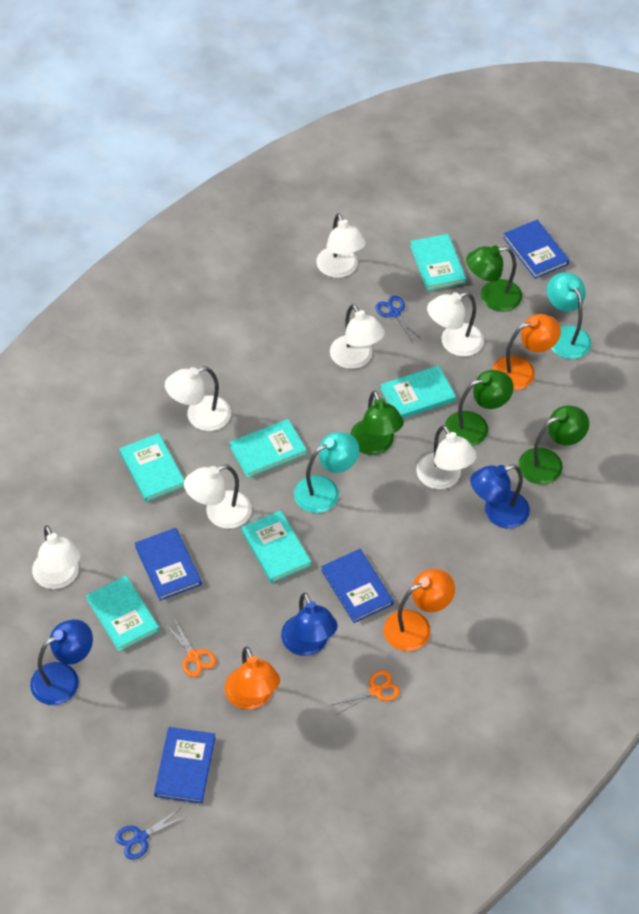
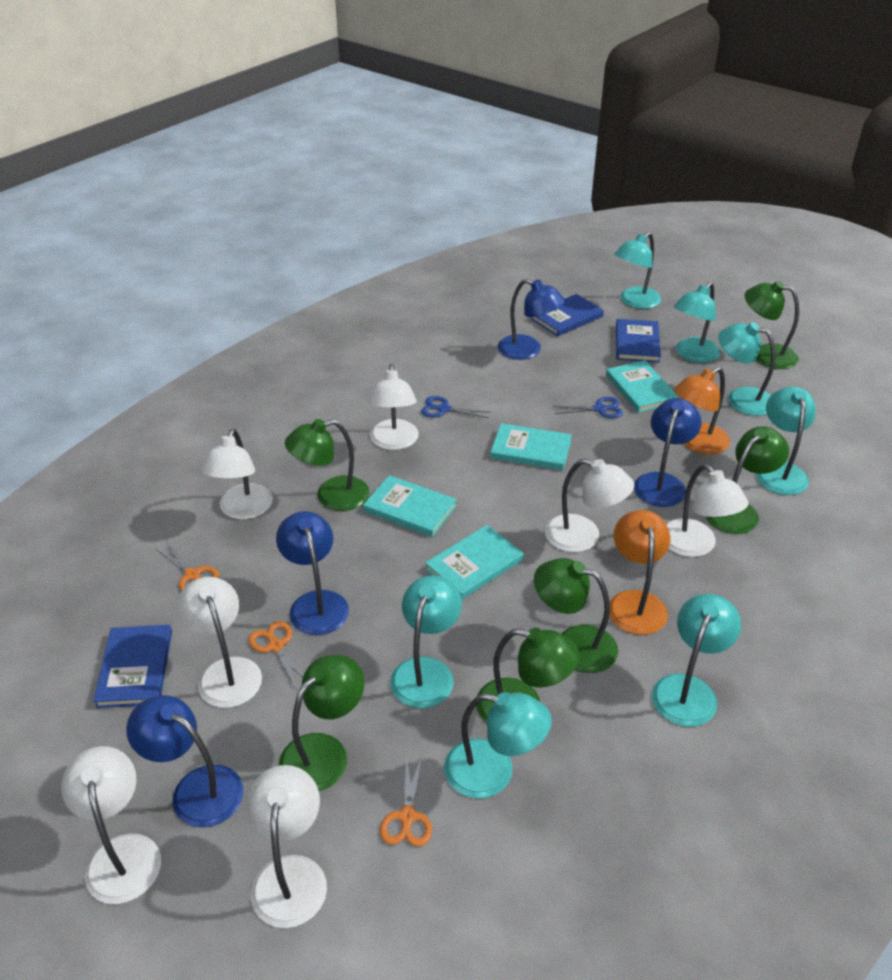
blue book: [135,528,202,601] [154,727,216,804] [321,549,394,623] [503,220,569,279] = 4 -> [93,625,172,708] [531,294,604,337] [616,319,661,363] = 3
blue lamp: [30,619,93,705] [281,593,337,656] [470,464,530,528] = 3 -> [126,695,243,828] [276,511,349,635] [498,279,565,360] [634,398,702,507] = 4
green lamp: [350,391,404,455] [445,370,514,446] [466,245,522,312] [518,405,589,485] = 4 -> [279,655,365,791] [285,419,369,511] [476,628,579,723] [534,558,618,673] [705,426,789,534] [745,281,799,369] = 6
orange lamp: [225,647,280,710] [383,569,455,651] [492,314,561,390] = 3 -> [610,510,670,635] [674,367,730,454] = 2
orange scissors: [166,620,216,677] [332,670,400,714] = 2 -> [156,542,220,591] [249,621,304,690] [380,754,432,847] = 3
turquoise book: [86,576,159,652] [120,433,184,502] [229,419,307,478] [241,510,311,583] [380,366,456,418] [410,234,466,291] = 6 -> [363,475,457,537] [425,525,524,599] [490,423,572,470] [606,360,679,413] = 4
turquoise lamp: [294,432,359,513] [547,272,591,359] = 2 -> [390,575,462,708] [444,692,552,799] [615,232,661,309] [652,594,741,727] [674,282,721,363] [718,322,775,416] [756,387,816,495] = 7

